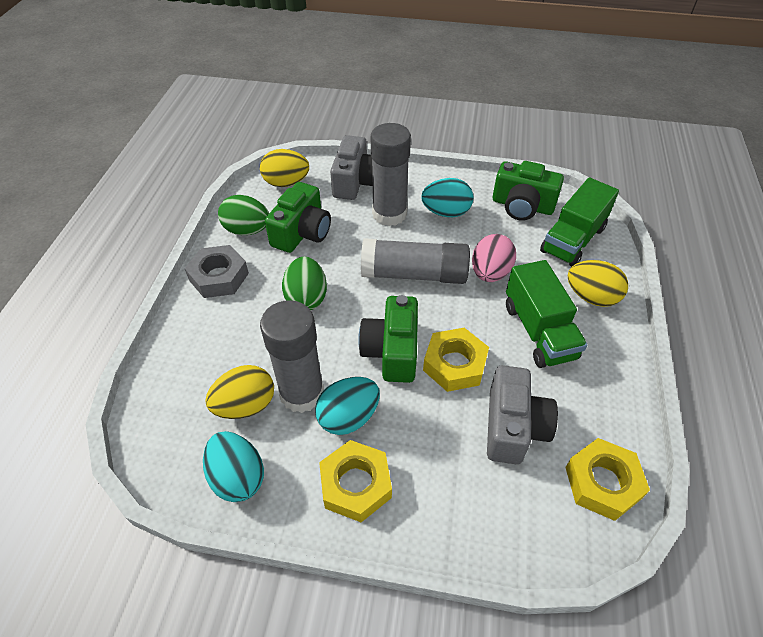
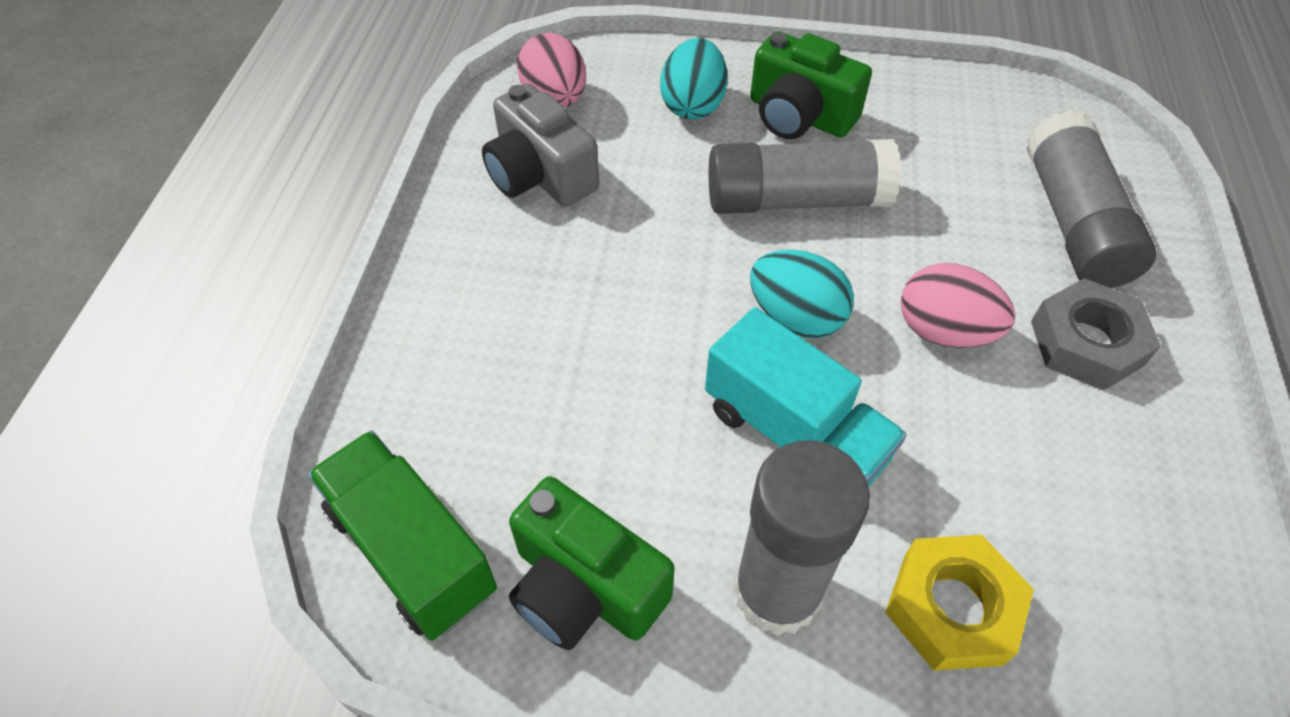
green camera: [265,182,331,253] [358,295,418,383] [493,161,564,221] = 3 -> [509,476,674,650] [750,31,872,139] = 2
green egg: [218,195,269,235] [282,257,327,310] = 2 -> none = 0
green truck: [506,260,588,368] [540,177,619,267] = 2 -> [308,430,497,641] = 1
grey camera: [330,135,373,200] [487,365,558,464] = 2 -> [482,83,599,207] = 1
pink egg: [472,234,516,282] = 1 -> [517,33,586,107] [901,263,1015,348] = 2
turquoise egg: [203,431,264,502] [315,377,380,435] [421,178,473,217] = 3 -> [660,38,728,119] [750,250,854,338] = 2
turquoise truck: none = 0 -> [705,307,907,487] = 1
yellow egg: [205,365,274,419] [260,149,309,187] [567,260,628,307] = 3 -> none = 0
yellow nut: [319,440,392,522] [423,328,489,392] [565,438,650,521] = 3 -> [885,535,1034,671] = 1

